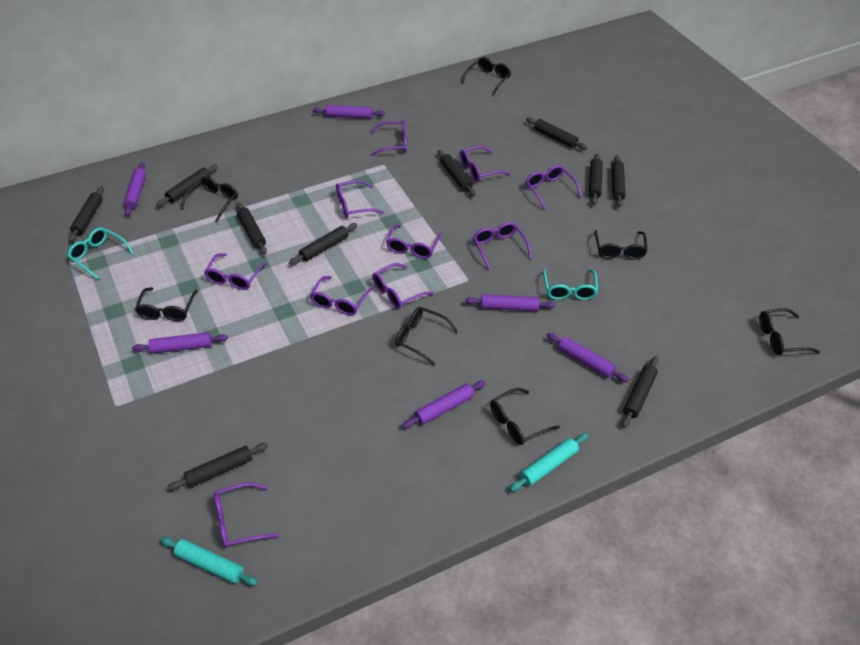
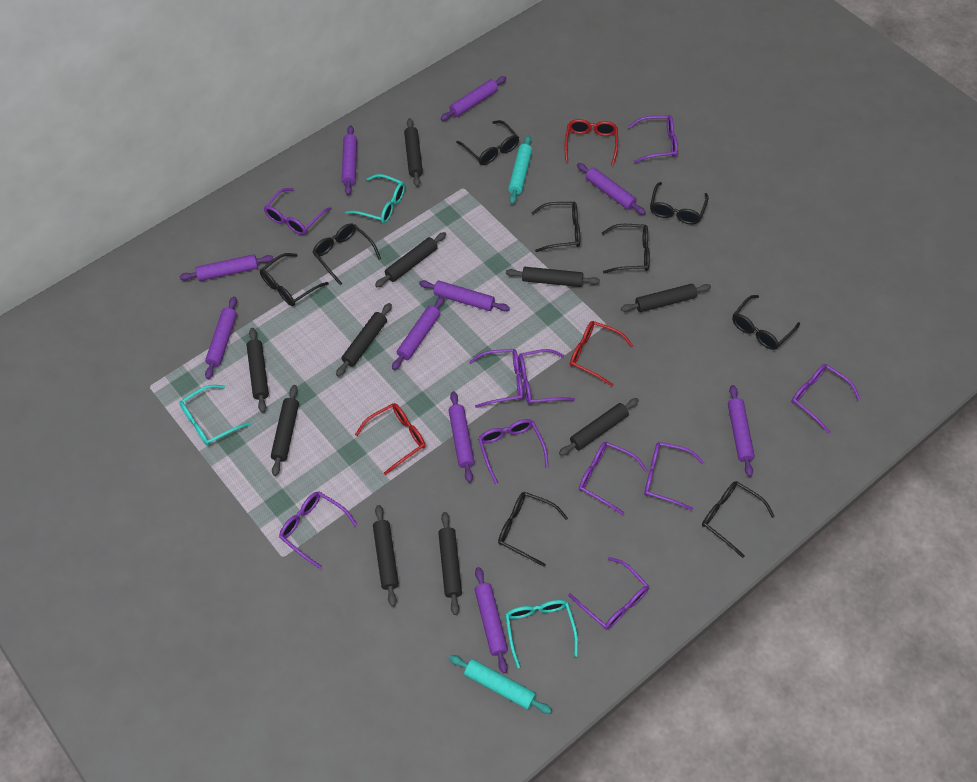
black glasses: [135,287,198,321] [181,177,238,222] [395,307,458,365] [462,57,511,95] [490,388,560,445] [594,230,648,260] [759,308,820,355] = 7 -> [260,253,329,306] [312,223,381,286] [456,120,519,165] [498,492,568,567] [532,202,580,252] [602,224,650,274] [650,182,709,224] [702,481,775,558] [732,295,800,350] = 9
purple rolling pin: [124,163,146,216] [132,332,228,354] [313,105,385,119] [402,381,485,428] [465,294,555,311] [547,333,629,382] = 6 -> [180,254,274,281] [205,296,237,379] [342,126,357,195] [392,296,445,370] [419,280,510,311] [441,76,506,121] [448,391,475,482] [474,567,508,673] [577,163,646,215] [728,385,755,477] = 10
red glasses: none = 0 -> [355,403,425,475] [565,119,618,166] [570,321,633,386] = 3
turquoise glasses: [67,227,134,280] [543,269,598,300] = 2 -> [179,385,251,446] [345,174,405,224] [505,600,578,668] = 3

